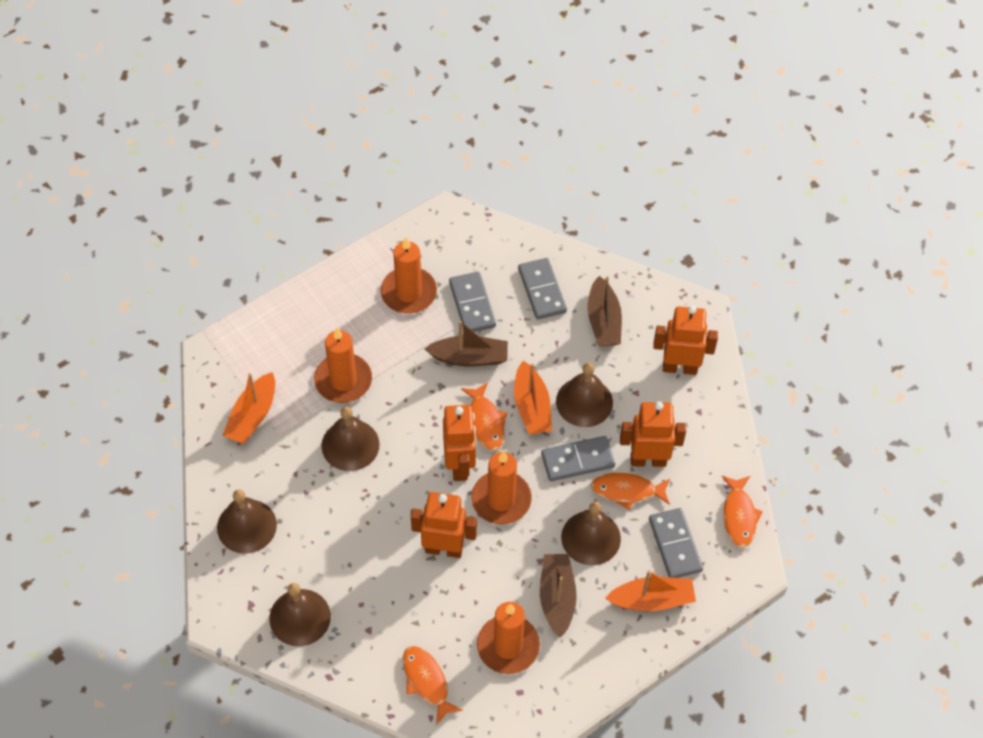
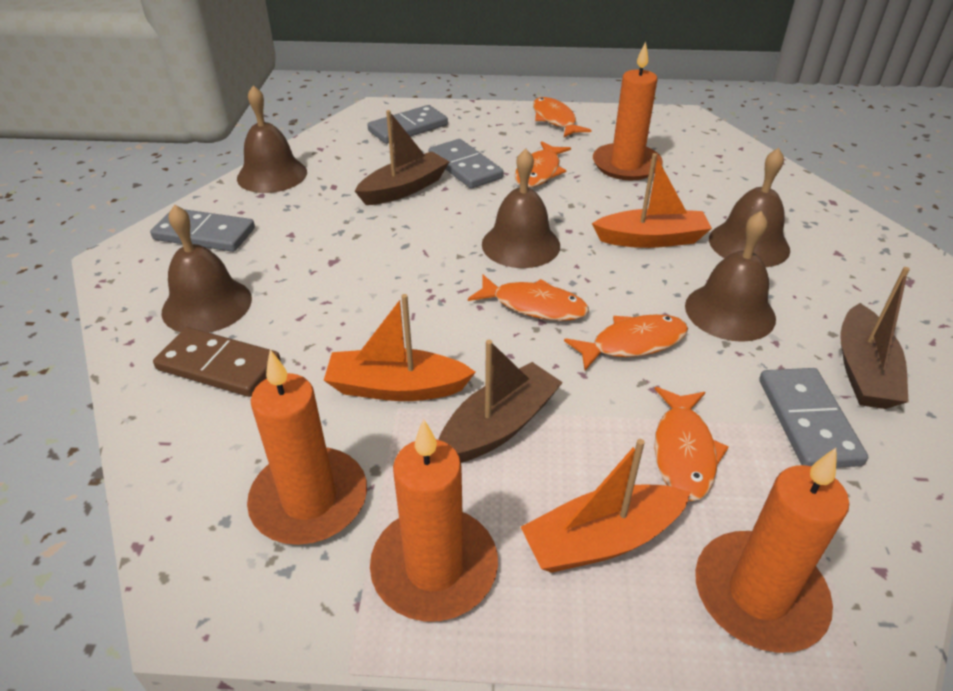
brown domino: none = 0 -> [153,327,281,397] = 1
orange fish: [403,646,463,725] [461,382,507,451] [591,473,670,510] [722,476,763,548] = 4 -> [468,274,589,321] [515,141,571,188] [533,97,591,137] [564,314,688,370] [654,387,729,501] = 5
orange robot: [411,492,477,558] [443,405,476,481] [620,401,686,467] [653,305,718,375] = 4 -> none = 0

